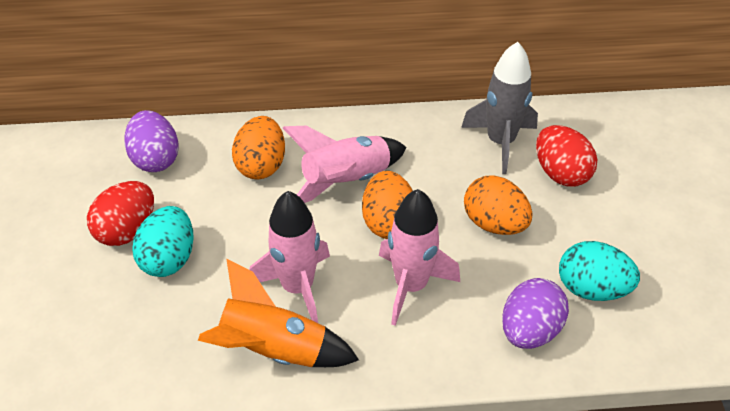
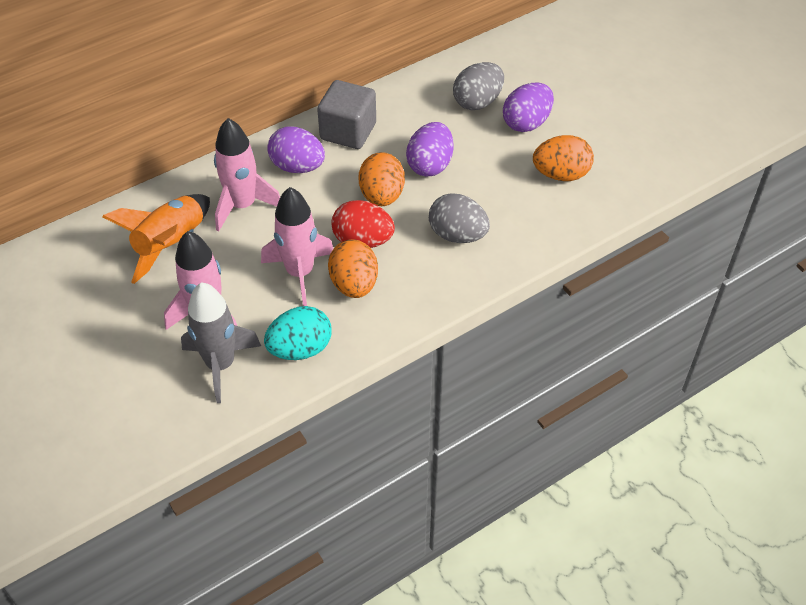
grey cube: none = 0 -> [317,80,376,149] = 1
grey egg: none = 0 -> [429,193,490,243] [453,62,504,110] = 2
purple egg: [124,110,178,172] [502,278,569,349] = 2 -> [267,127,325,173] [406,122,453,176] [503,82,554,132] = 3
red egg: [87,181,154,246] [536,125,597,187] = 2 -> [331,200,395,248] = 1
turquoise egg: [132,206,194,277] [559,241,640,301] = 2 -> [264,306,332,360] = 1

